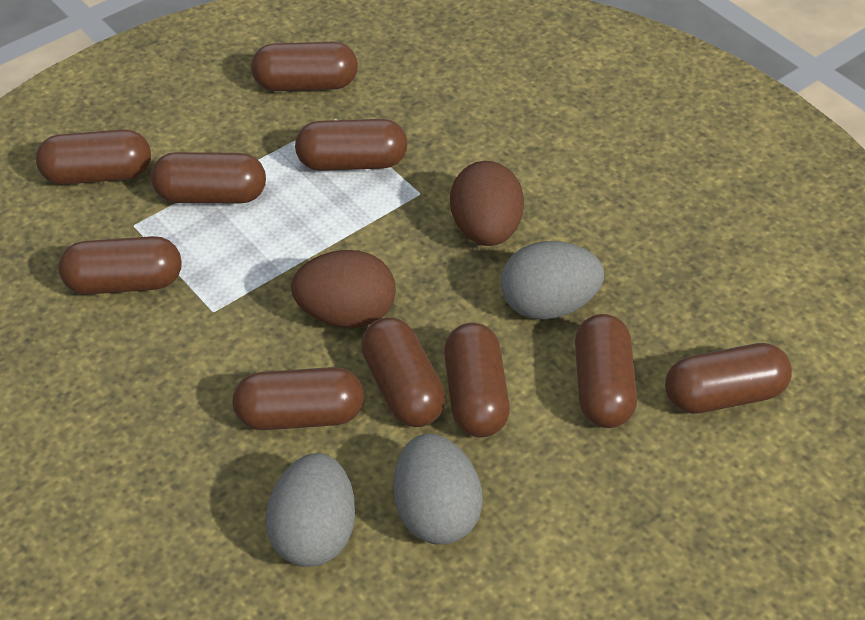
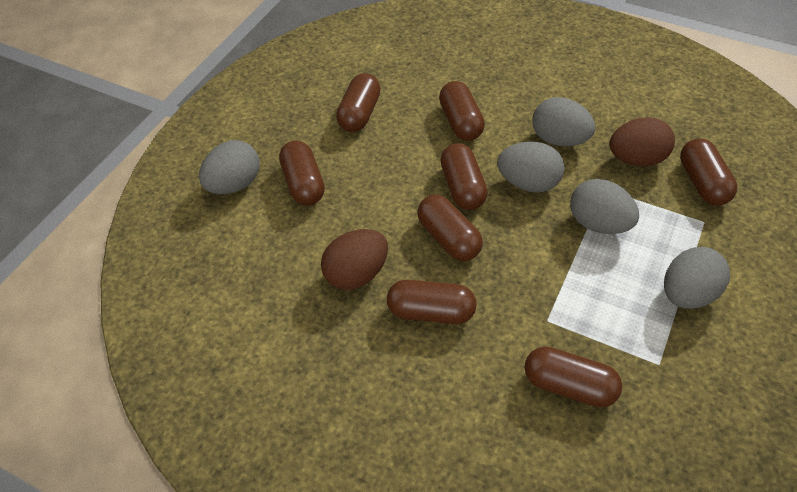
brown capsule: [36,129,151,185] [58,236,182,295] [151,152,266,204] [232,367,364,430] [251,42,358,91] [295,119,408,171] [361,318,446,427] [444,323,510,437] [575,314,637,428] [665,343,792,414] = 10 -> [279,140,325,205] [336,73,381,132] [387,280,477,324] [417,194,483,261] [439,81,485,141] [440,143,487,210] [525,346,622,407] [680,139,737,206] = 8
grey egg: [265,453,355,567] [394,434,483,544] [501,241,604,320] = 3 -> [199,140,260,194] [497,142,564,192] [532,97,595,146] [570,179,639,234] [664,247,730,309] = 5

